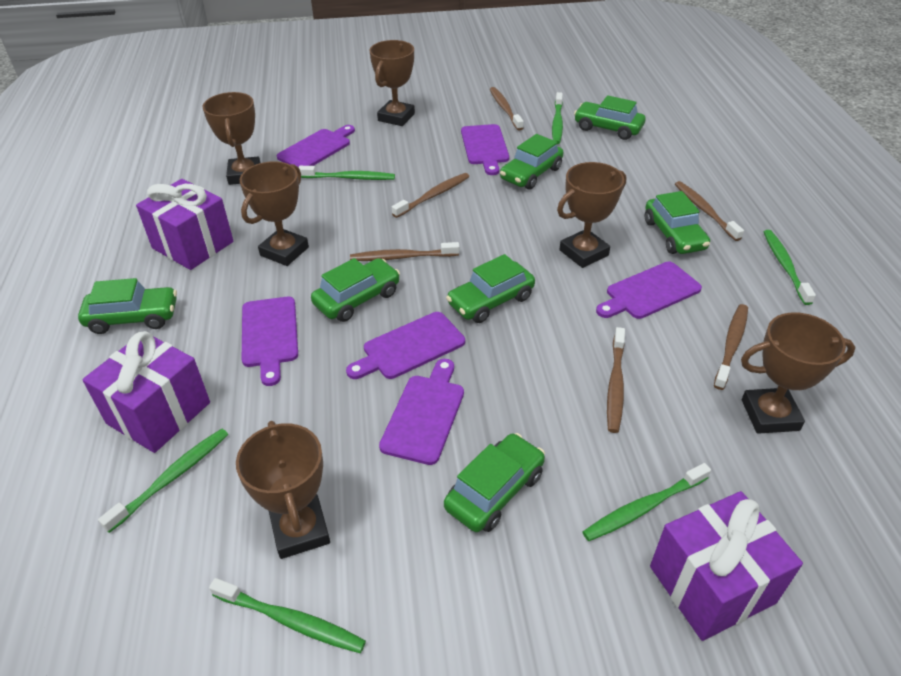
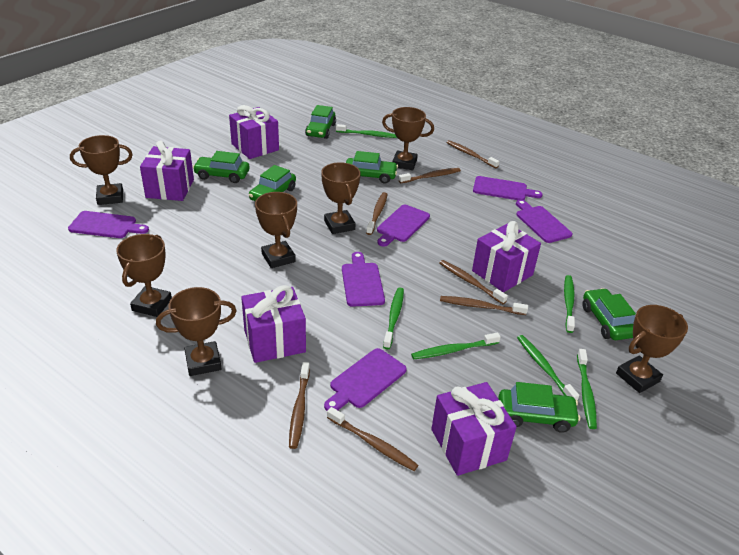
brown toothbrush: [350,242,460,261] [392,173,469,218] [490,87,524,131] [607,327,625,433] [675,181,744,241] [714,304,748,390] = 6 -> [289,362,310,449] [327,407,418,471] [366,192,388,235] [399,168,461,183] [439,260,508,304] [440,296,528,315] [446,140,500,168] = 7
brown trophy: [203,92,261,185] [236,421,330,559] [240,161,309,266] [369,40,415,126] [557,162,626,268] [741,312,855,434] = 6 -> [70,135,133,205] [116,234,172,317] [156,287,237,376] [255,192,297,268] [321,162,360,234] [382,107,434,170] [616,305,688,393] = 7
green car: [78,278,177,334] [311,258,400,322] [444,433,545,532] [446,254,535,323] [500,134,563,190] [574,95,646,140] [645,191,710,254] = 7 -> [193,151,250,183] [249,165,296,201] [305,105,336,139] [346,151,398,184] [498,382,580,433] [582,288,636,340] = 6
purple gift: [82,331,210,453] [136,179,234,270] [650,491,803,641] = 3 -> [140,141,194,201] [229,105,279,159] [241,285,306,363] [431,382,517,476] [472,221,541,292] = 5

